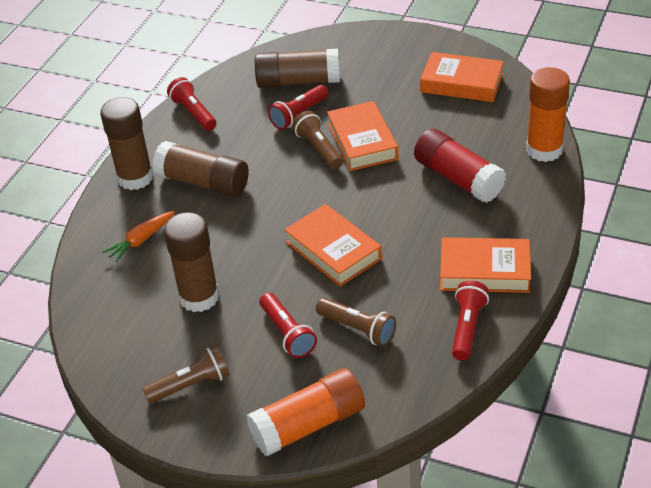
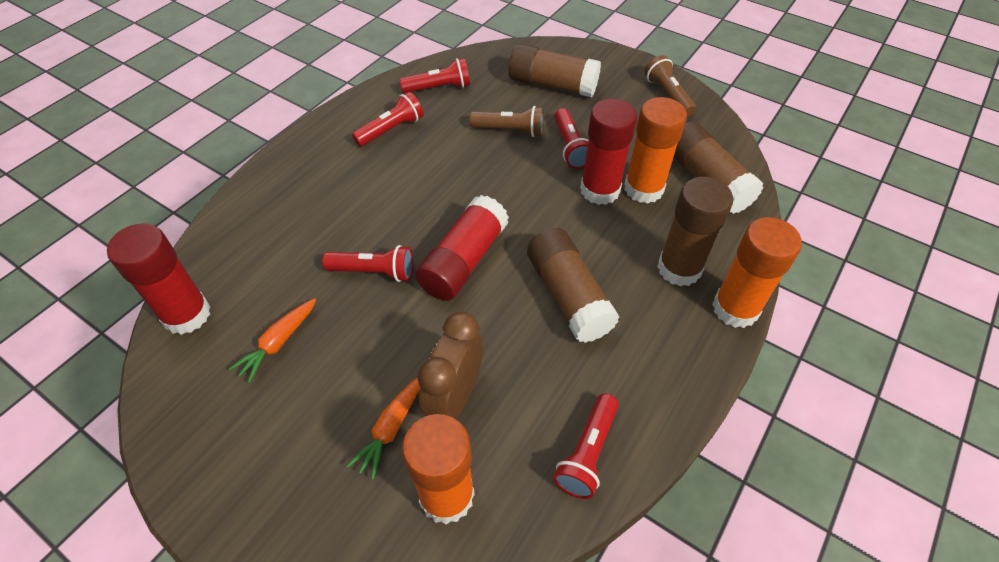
brown clock: none = 0 -> [418,312,483,419] = 1
brown flashlight: [142,346,230,403] [292,111,343,170] [316,298,396,346] = 3 -> [470,106,544,137] [644,55,696,117] = 2
orange book: [284,204,382,286] [327,101,398,171] [420,52,504,102] [440,237,531,293] = 4 -> none = 0
orange carrot: [102,211,174,262] = 1 -> [229,298,316,383] [347,377,420,480] = 2
orange glue stick: [247,369,365,456] [526,67,570,162] = 2 -> [402,414,475,525] [624,97,687,204] [712,217,802,328] = 3
red flashlight: [167,77,216,131] [259,293,317,358] [268,84,329,130] [452,280,489,361] = 4 -> [322,245,413,282] [352,92,423,147] [399,58,470,93] [553,393,619,499] [554,108,588,169] = 5
red glue stick: [414,129,506,203] = 1 -> [107,223,210,335] [415,195,509,301] [580,99,637,205] = 3

